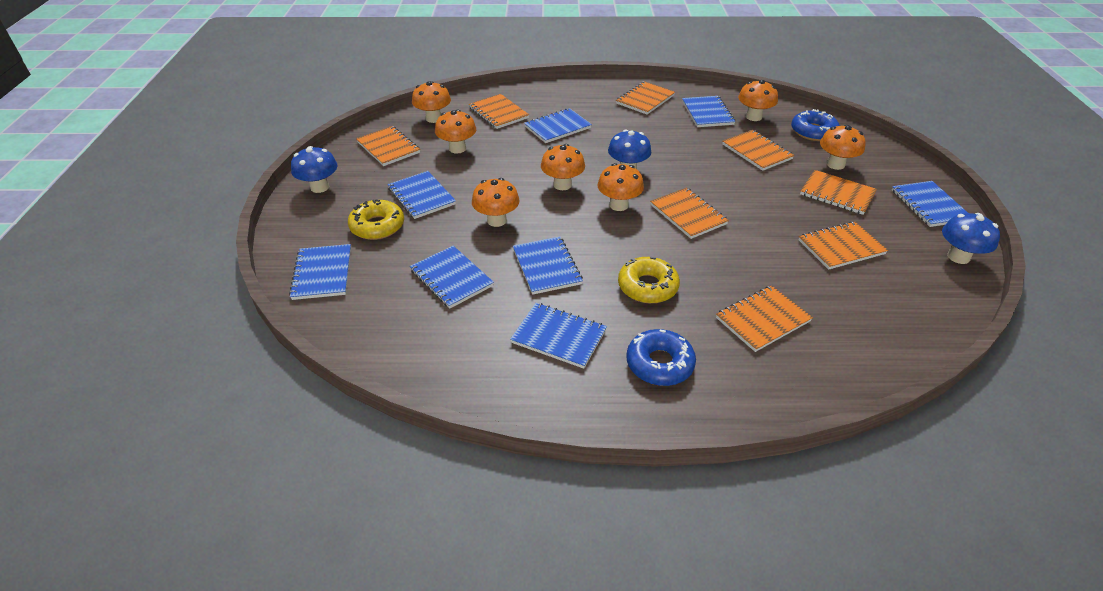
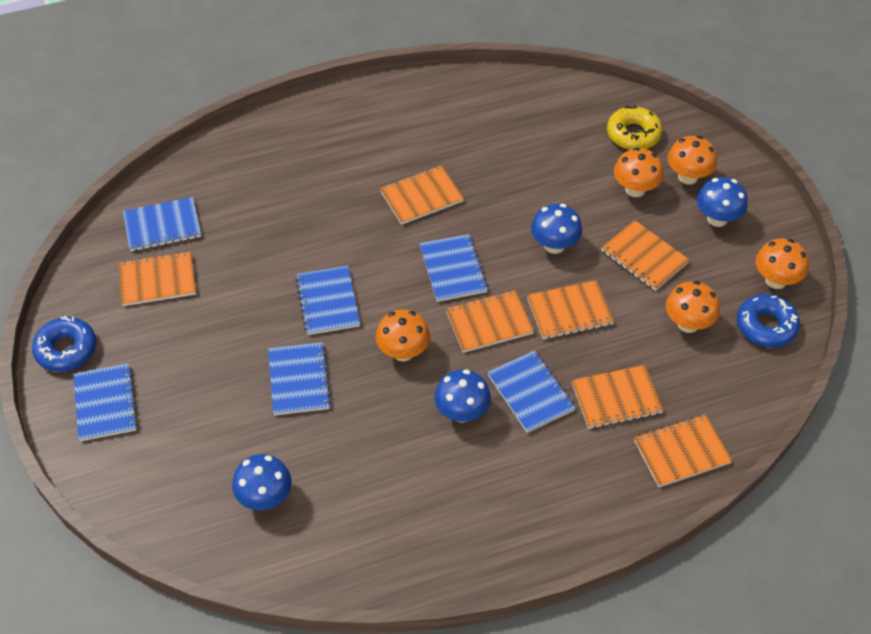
blue mushroom: [291,146,337,193] [608,130,651,169] [942,213,1000,264] = 3 -> [232,454,292,510] [434,369,491,423] [531,204,582,254] [697,177,748,227] = 4
blue notebook: [289,244,351,300] [387,171,456,219] [410,246,494,308] [510,303,607,369] [513,237,583,295] [524,108,592,143] [682,96,736,127] [892,181,968,227] = 8 -> [73,363,138,441] [123,197,201,251] [268,342,331,416] [296,266,360,335] [420,234,488,302] [487,350,575,433] = 6
orange mushroom: [412,81,451,123] [435,109,476,154] [472,178,519,227] [541,144,585,190] [597,163,644,211] [738,80,778,121] [820,125,865,170] = 7 -> [376,309,430,361] [614,148,664,197] [666,281,720,333] [668,136,717,185] [756,238,809,289] = 5
orange notebook: [356,126,420,166] [469,94,529,129] [616,81,675,114] [650,188,729,239] [716,285,813,352] [722,130,794,171] [798,222,888,270] [800,170,877,215] = 8 -> [118,251,196,306] [380,165,464,225] [446,290,534,353] [527,280,615,339] [572,365,664,429] [601,220,689,291] [634,414,732,487] = 7
yellow donut: [348,199,404,240] [618,257,680,303] = 2 -> [607,105,663,150] = 1

